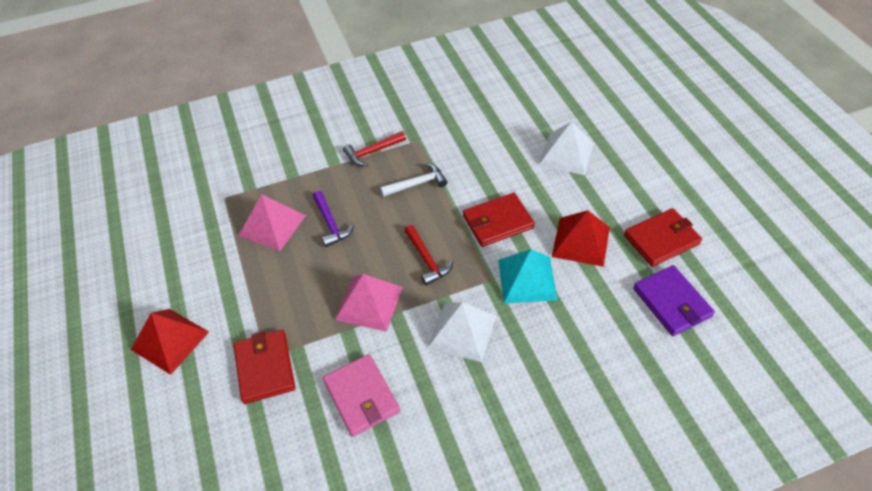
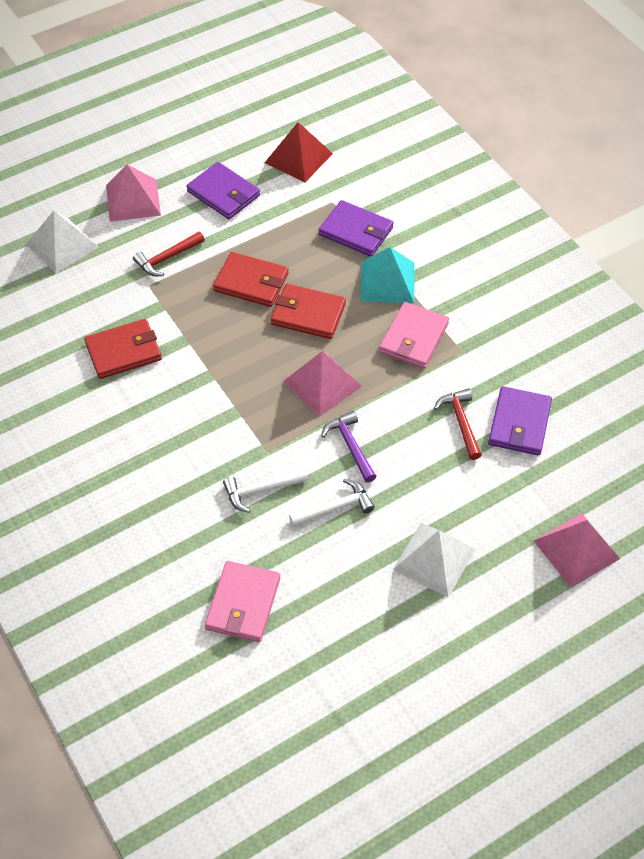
pink pyramid: [238,194,306,251] [335,274,403,332] = 2 -> [106,165,161,222] [283,351,362,417] [533,513,620,588] = 3
pink wallet: [323,354,400,437] = 1 -> [205,561,280,642] [379,302,449,369] = 2
purple wallet: [633,265,715,336] = 1 -> [186,162,260,219] [319,200,394,257] [488,386,552,456] = 3
red pyramid: [131,309,209,375] [552,210,610,267] = 2 -> [265,122,333,182] = 1
white hammer: [380,163,447,197] = 1 -> [223,468,308,513] [289,479,375,527] = 2

